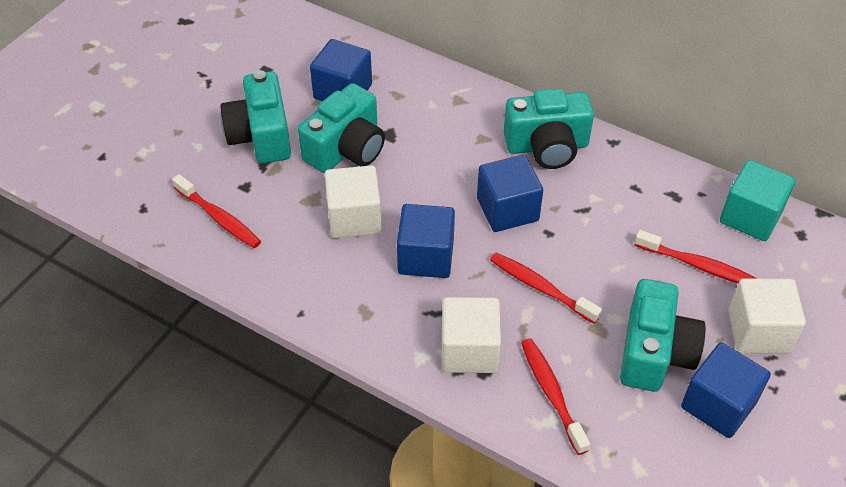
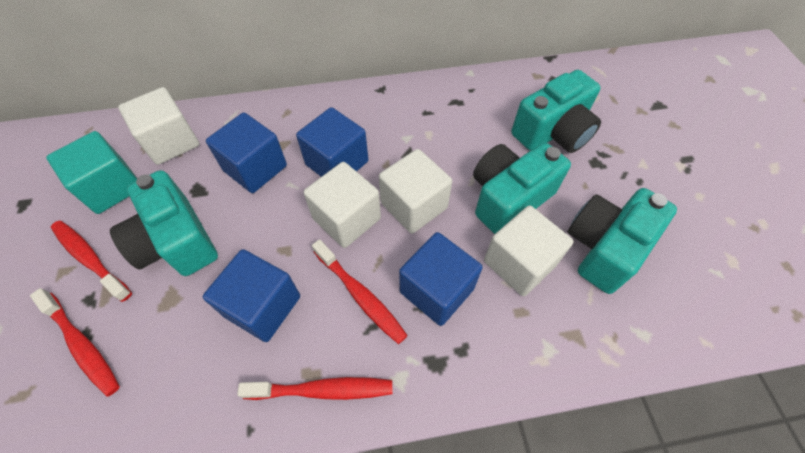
white cube: [325,165,382,238] [442,297,501,373] [729,278,806,353] = 3 -> [118,87,199,165] [303,162,381,248] [379,149,452,234] [484,206,574,296] = 4

